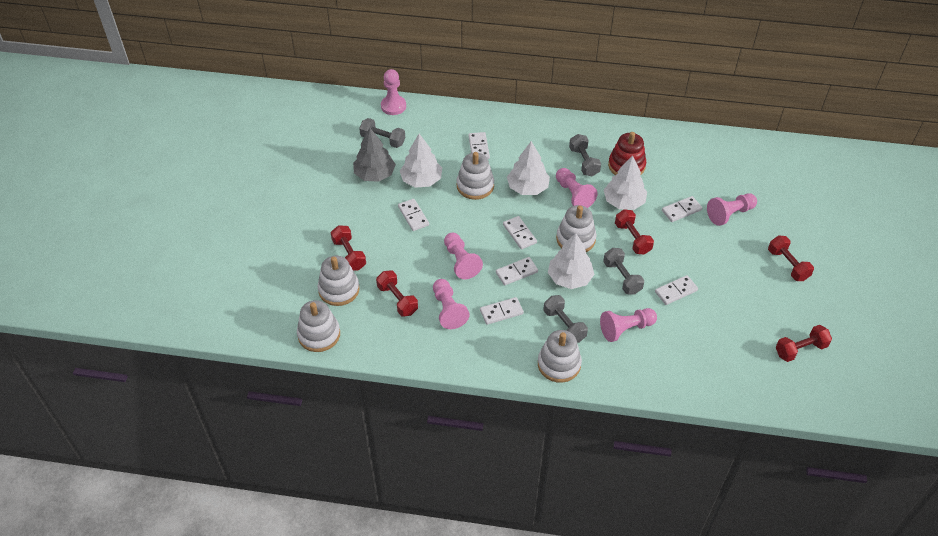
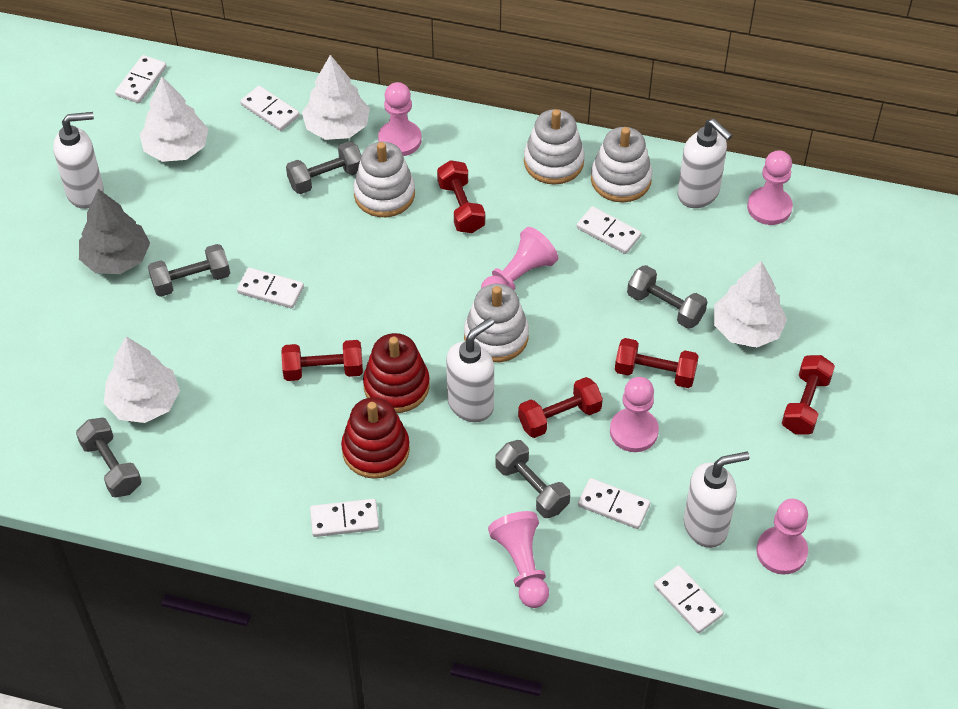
grey dumbbell: [359,118,405,148] [544,295,588,343] [569,134,601,176] [603,248,644,294] = 4 -> [76,418,142,497] [148,244,230,297] [286,141,362,194] [495,440,570,518] [627,265,707,329] = 5
red stacking toy: [608,132,646,176] = 1 -> [341,397,410,479] [363,333,430,413] = 2
white soap dispenser: none = 0 -> [53,112,104,209] [446,318,494,422] [677,119,732,208] [684,452,750,548] = 4
white stacking toy: [297,300,340,352] [318,256,360,306] [457,152,494,200] [538,330,582,383] [556,205,596,252] = 5 -> [353,142,415,217] [464,284,529,362] [524,109,584,185] [591,127,652,202] = 4

